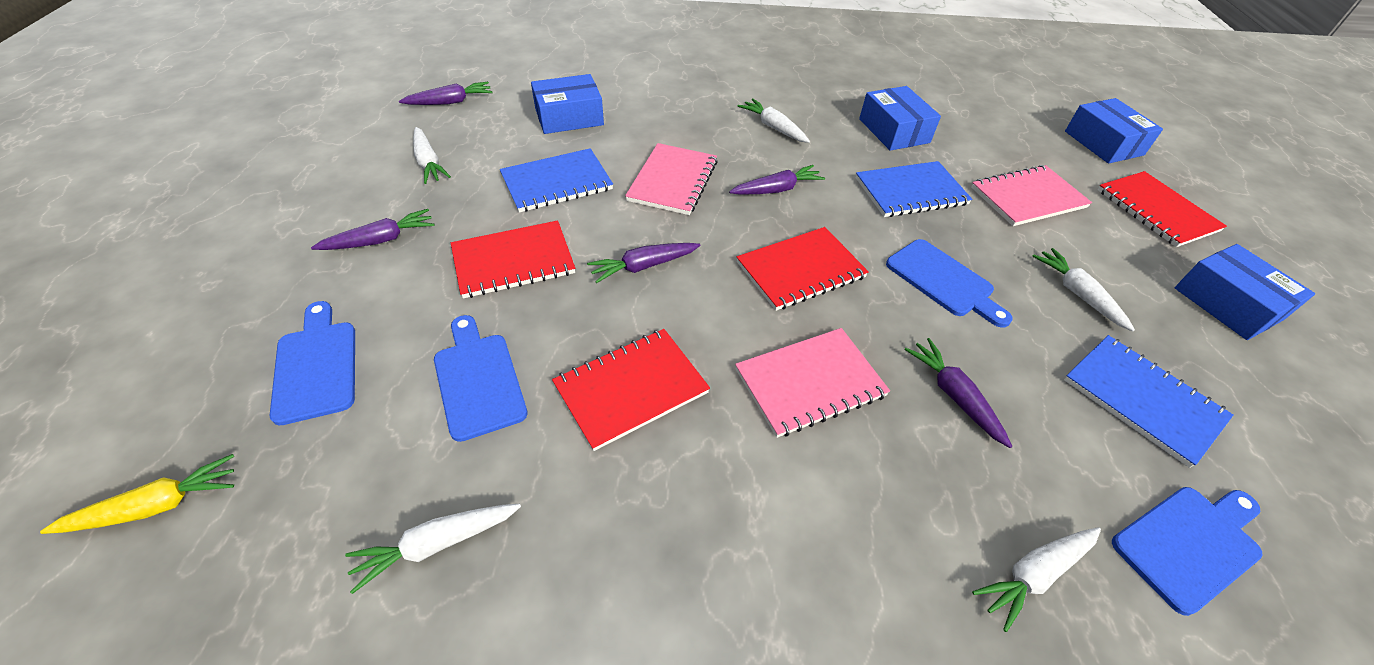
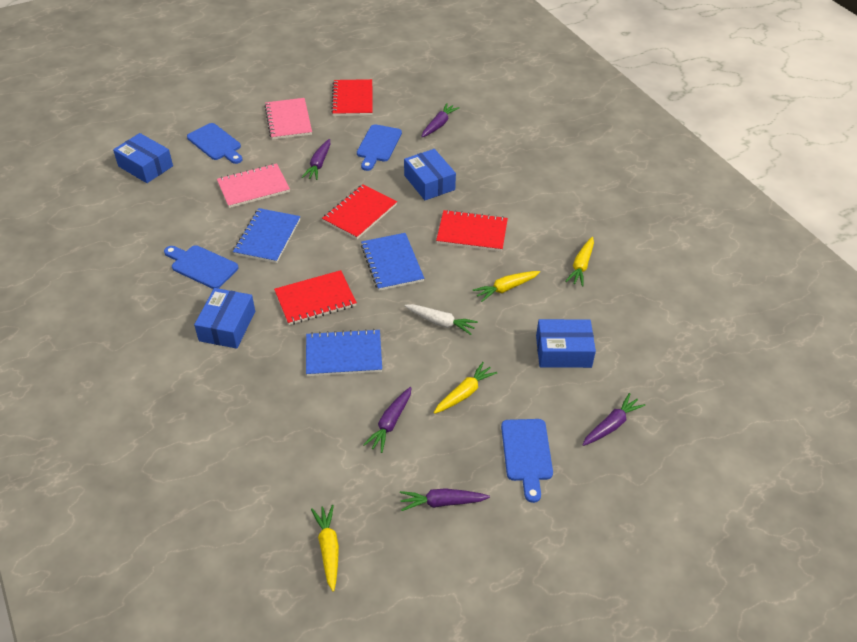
pink notebook: [625,143,717,215] [735,328,890,438] [971,165,1092,226] = 3 -> [217,163,290,208] [264,98,312,140] = 2
white carrot: [345,504,521,594] [413,127,451,184] [738,99,810,143] [972,527,1101,632] [1032,248,1135,331] = 5 -> [404,304,478,335] = 1
yellow carrot: [40,454,234,534] = 1 -> [311,505,339,592] [434,362,497,414] [473,271,540,302] [565,237,594,287] = 4

